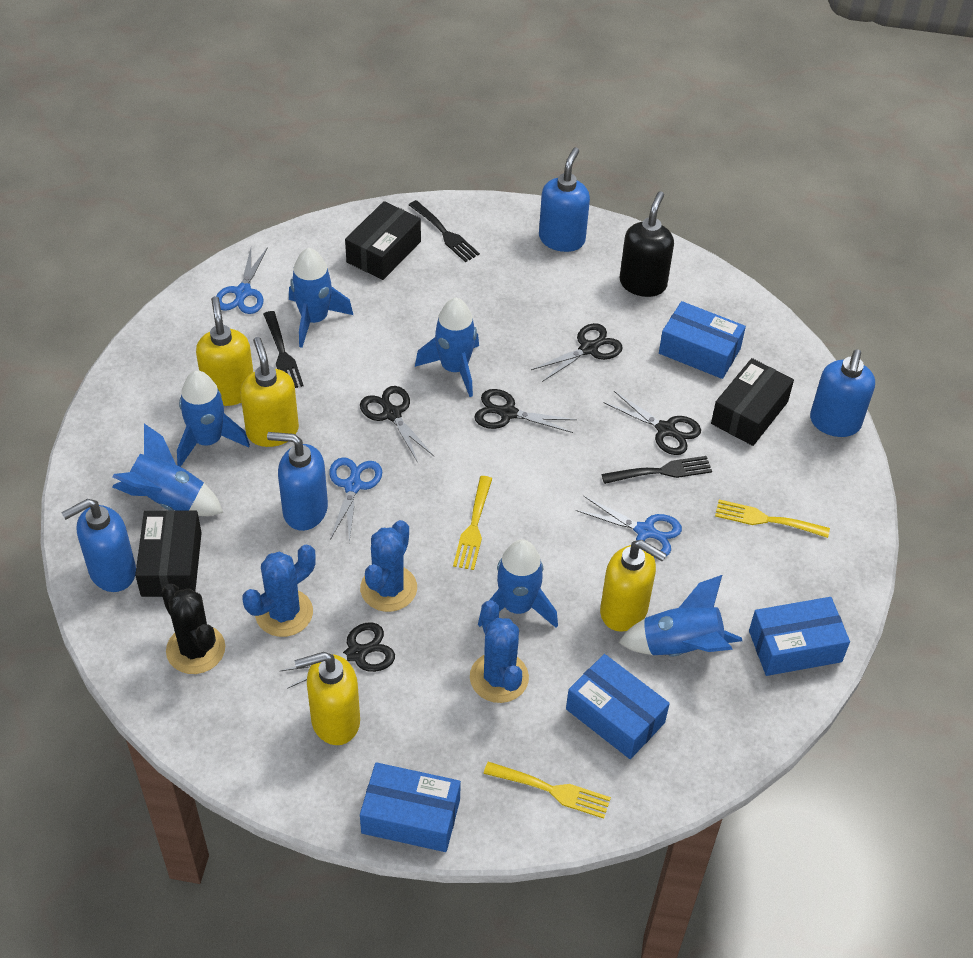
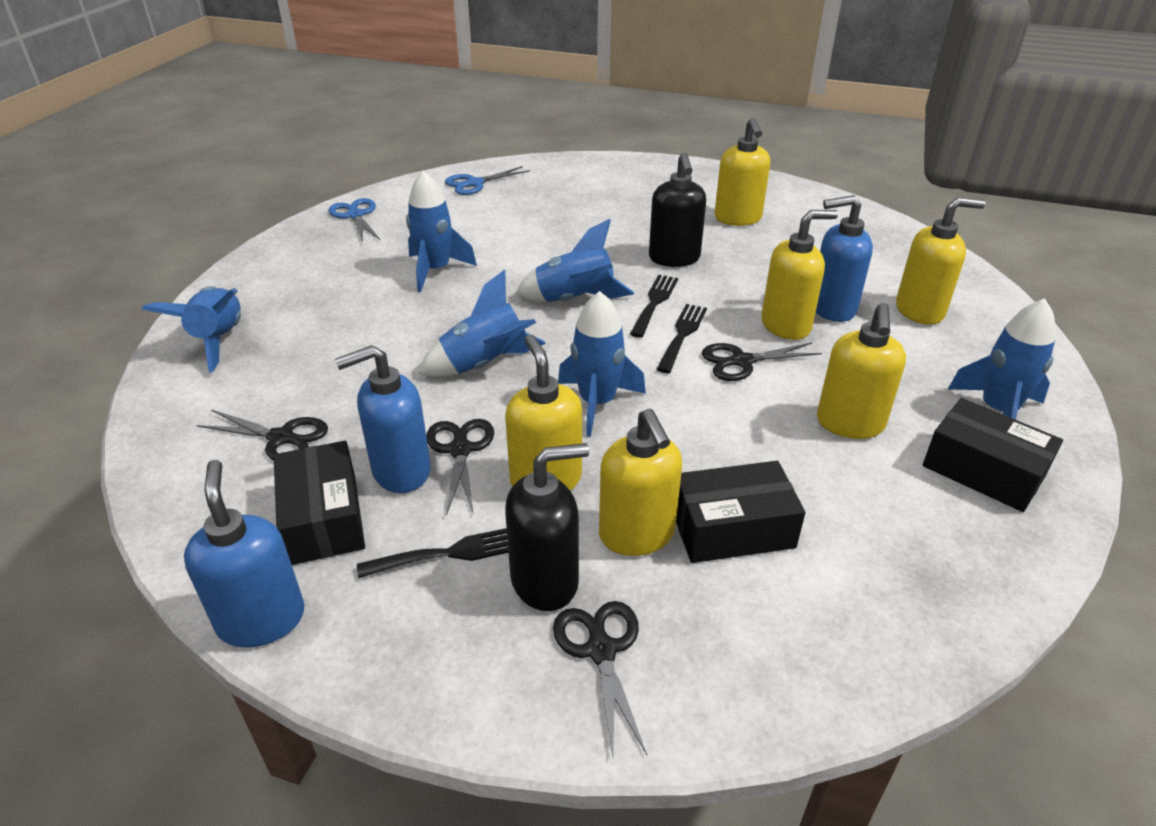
black cactus: [161,584,225,674] = 1 -> none = 0
black scissors: [281,622,395,689] [360,386,434,463] [474,389,577,433] [531,323,623,382] [604,391,701,455] = 5 -> [197,410,328,461] [426,419,494,516] [553,601,647,757] [702,342,822,381] = 4
black soap dispenser: [619,191,674,297] = 1 -> [505,443,589,611] [649,153,706,267] = 2
blue box: [360,762,461,852] [566,654,670,759] [659,301,746,379] [749,597,850,676] = 4 -> none = 0
blue cactus: [243,544,316,637] [360,520,417,612] [470,600,529,703] = 3 -> none = 0
blue scissors: [216,247,268,314] [329,457,382,543] [575,496,682,558] = 3 -> [328,198,380,242] [445,166,530,195] = 2
blue soap dispenser: [61,499,136,592] [267,432,328,531] [539,147,590,252] [810,349,875,437] = 4 -> [184,460,305,648] [335,345,431,493] [816,195,873,322] = 3
yellow fork: [453,476,492,570] [483,762,611,819] [715,500,830,538] = 3 -> none = 0
yellow soap dispenser: [196,296,253,406] [240,337,299,447] [295,652,360,745] [600,540,667,632] = 4 -> [505,334,582,490] [599,409,682,556] [714,118,770,226] [761,210,838,340] [817,303,906,439] [896,197,986,325] = 6

